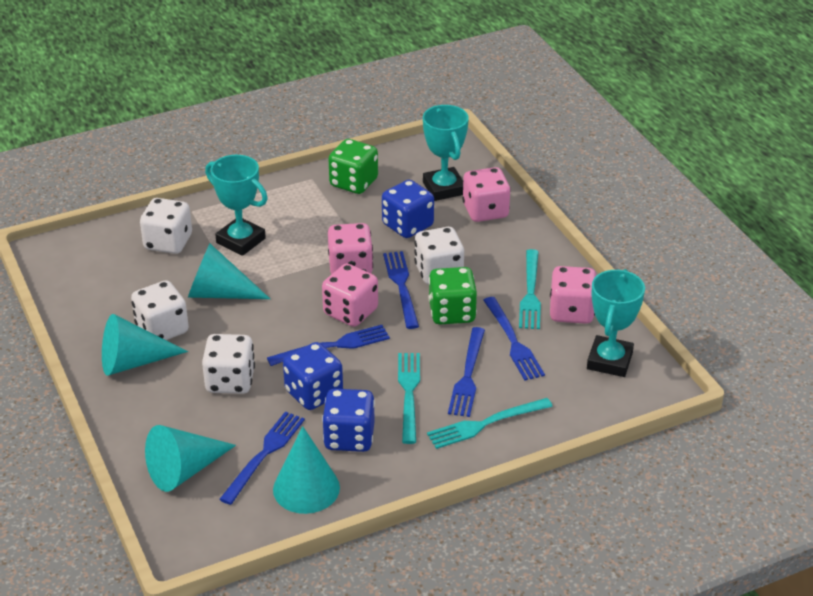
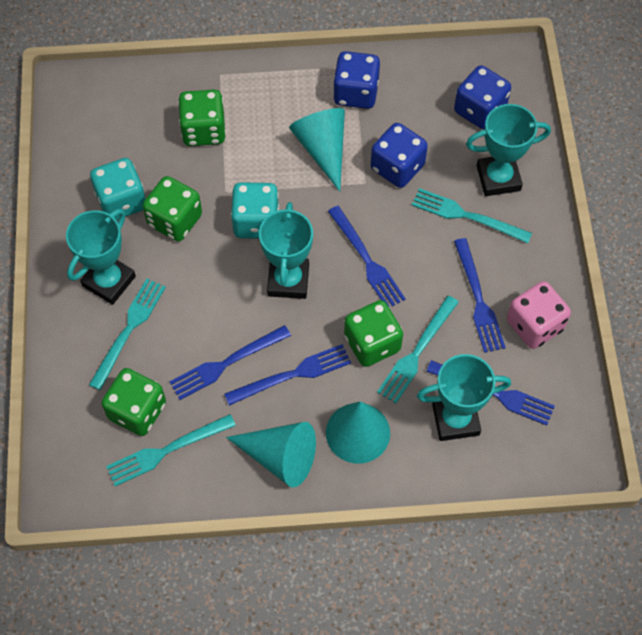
green dice: [328,139,378,194] [428,267,477,324] = 2 -> [102,368,166,436] [143,176,202,242] [178,90,226,146] [344,300,403,367] = 4
pink dice: [322,264,378,327] [328,223,373,274] [462,167,511,222] [550,266,596,324] = 4 -> [507,281,571,349] = 1
turquoise cone: [102,314,188,376] [145,425,236,492] [188,244,270,299] [273,426,340,514] = 4 -> [226,422,316,487] [289,108,345,192] [326,401,390,464] = 3
turquoise dice: none = 0 -> [90,158,146,220] [231,182,279,239] = 2
turquoise fork: [398,353,420,444] [427,398,553,449] [519,249,541,329] = 3 -> [89,279,166,390] [106,414,236,486] [377,296,459,403] [412,188,532,243] = 4
turquoise trophy: [205,155,268,256] [423,105,469,201] [587,269,645,377] = 3 -> [66,209,136,305] [259,202,313,299] [417,354,511,441] [466,104,551,196] = 4
white dice: [131,280,189,340] [140,198,192,254] [202,334,255,394] [414,227,464,285] = 4 -> none = 0

